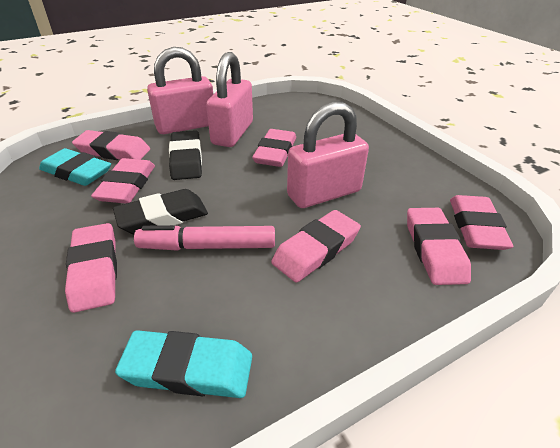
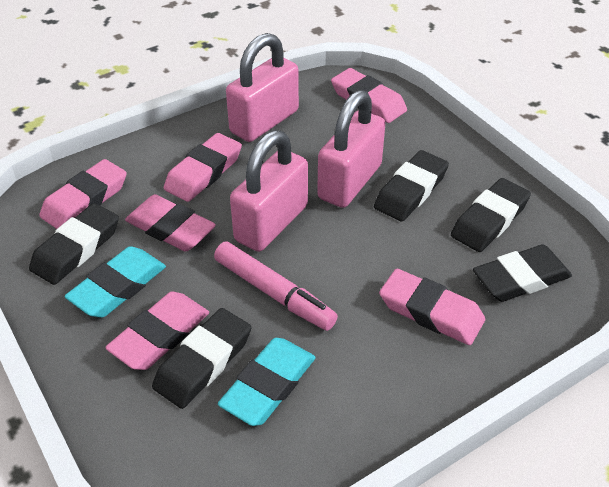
black eraser: [113,189,208,235] [169,130,202,180] = 2 -> [29,203,119,285] [152,308,251,409] [374,150,449,222] [451,178,531,252] [473,244,572,302] = 5
pink eraser: [65,223,117,313] [72,130,150,160] [91,158,155,204] [252,129,296,167] [271,210,361,283] [407,208,471,285] [450,195,514,250] = 7 -> [39,159,127,229] [105,292,209,370] [125,194,216,252] [164,133,242,202] [331,68,407,123] [379,268,485,345] = 6

